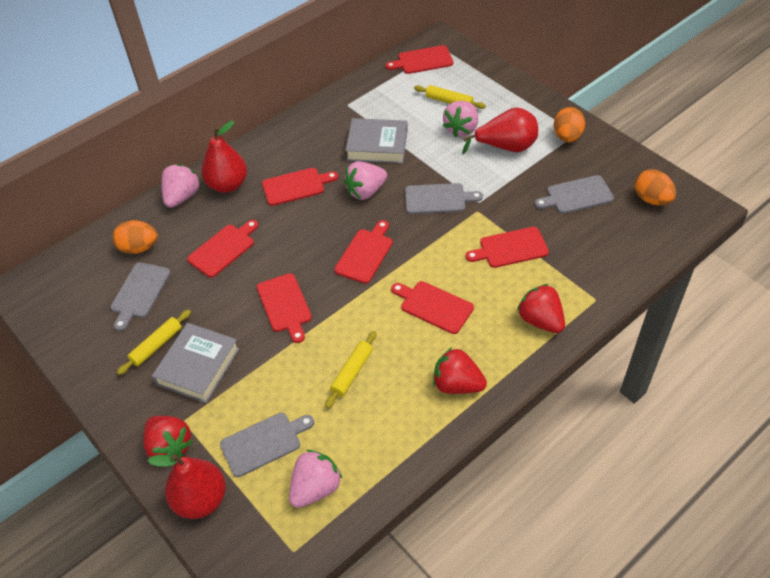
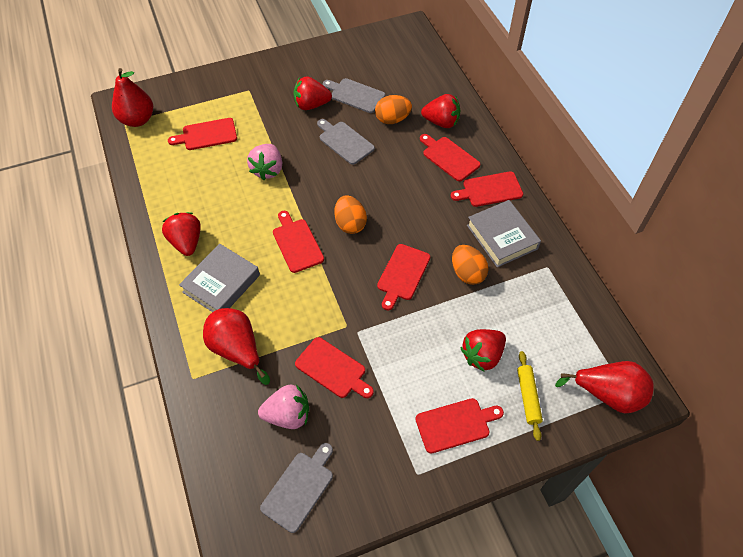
grey cutting board: [111,262,171,331] [220,413,314,477] [405,183,483,214] [535,175,614,214] = 4 -> [260,443,333,533] [317,119,375,165] [323,78,385,113] = 3
pink strawberry: [161,164,200,208] [289,450,342,508] [344,161,387,200] [443,101,478,138] = 4 -> [247,144,282,180] [258,384,309,429] = 2
red strawberry: [143,416,193,458] [433,347,487,394] [517,284,565,333] = 3 -> [162,212,200,256] [293,76,332,110] [421,94,460,128] [461,329,506,372] = 4
yellow rolling pin: [117,310,191,375] [325,331,376,408] [414,85,486,109] = 3 -> [517,351,543,441] = 1

